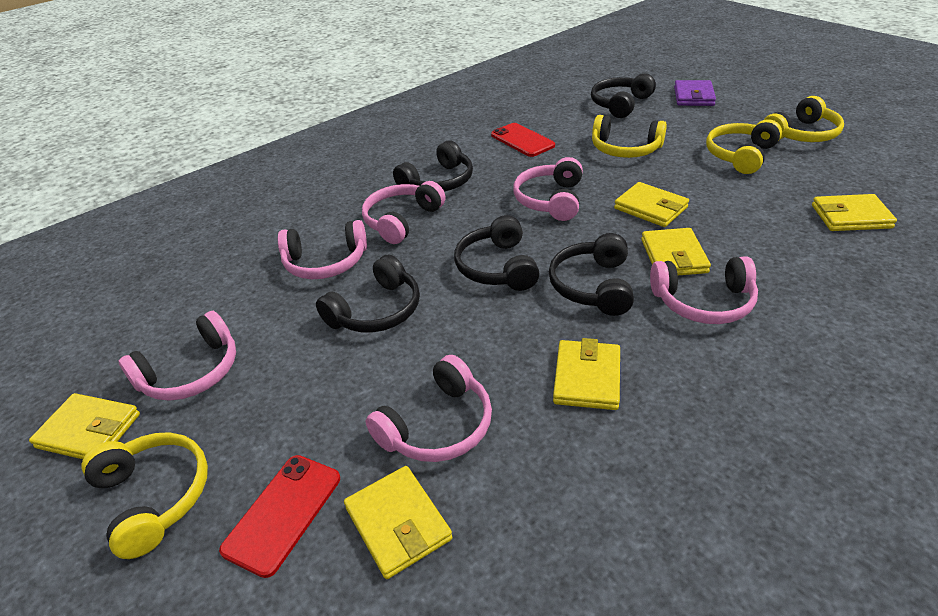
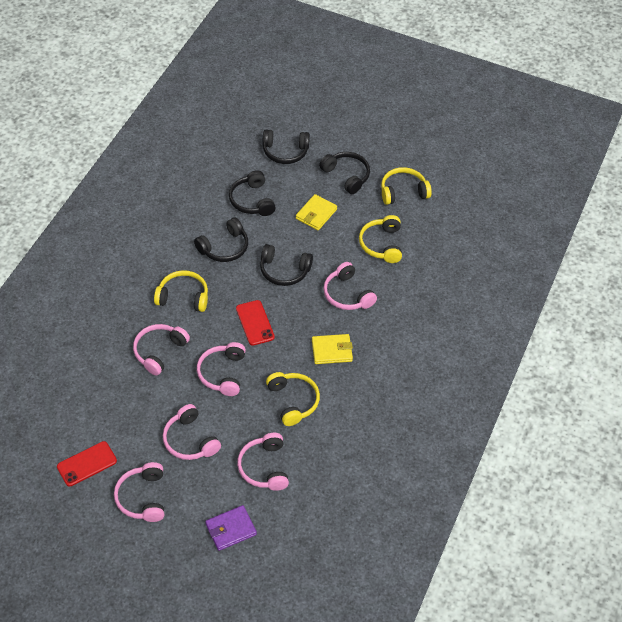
yellow wallet: [29,393,140,459] [344,466,452,579] [553,338,620,410] [614,182,689,227] [641,228,711,275] [812,194,897,231] = 6 -> [296,194,337,230] [312,334,353,364] = 2

